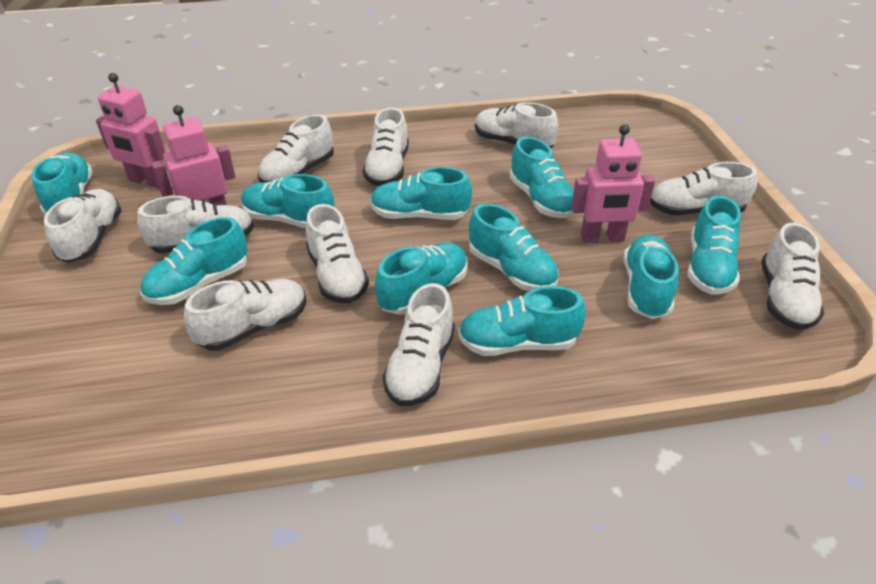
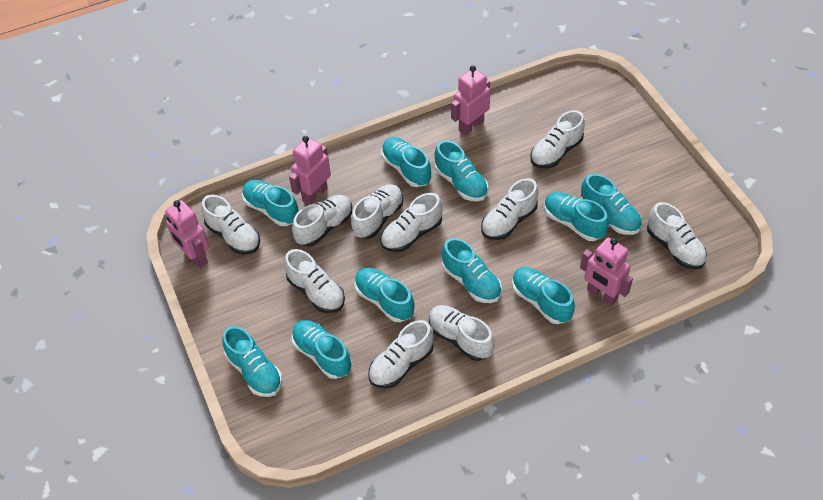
pink robot: [96,73,166,189] [152,105,235,205] [571,124,655,243] = 3 -> [165,200,209,268] [289,136,331,205] [451,65,490,135] [580,237,633,306] = 4

